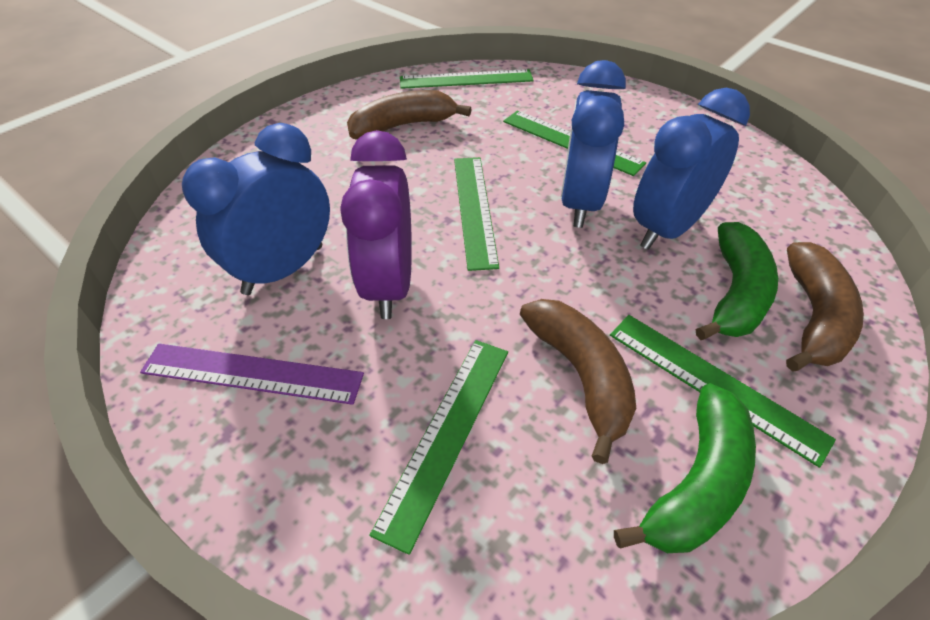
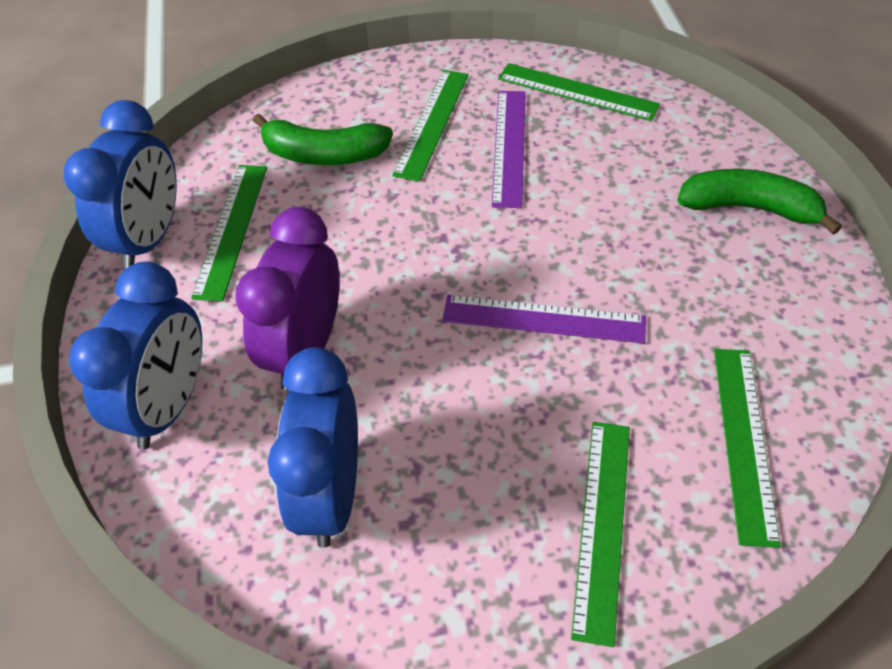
brown banana: [347,90,472,140] [520,299,636,464] [786,242,864,372] = 3 -> none = 0
purple ruler: [140,343,364,405] = 1 -> [442,295,646,344] [492,91,526,208] = 2

